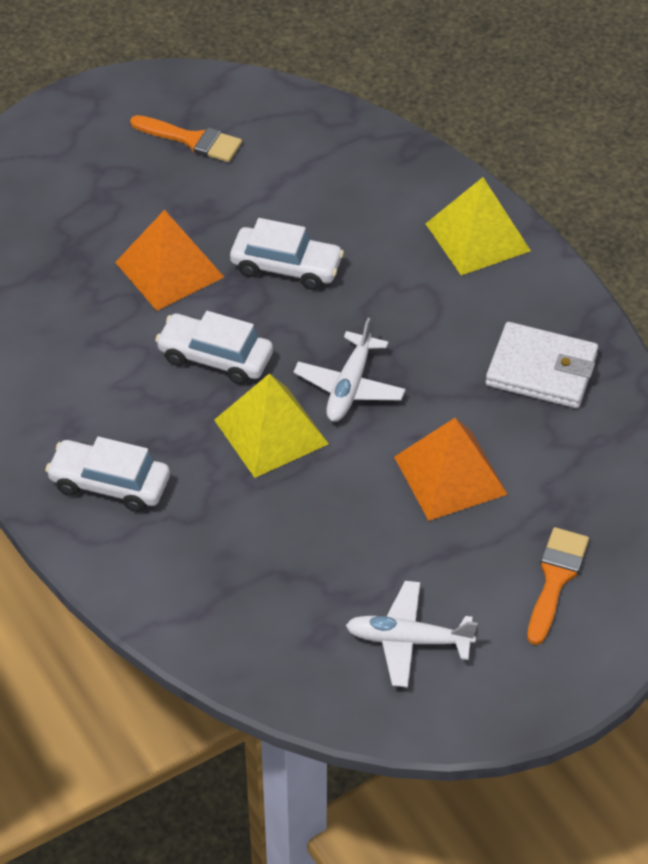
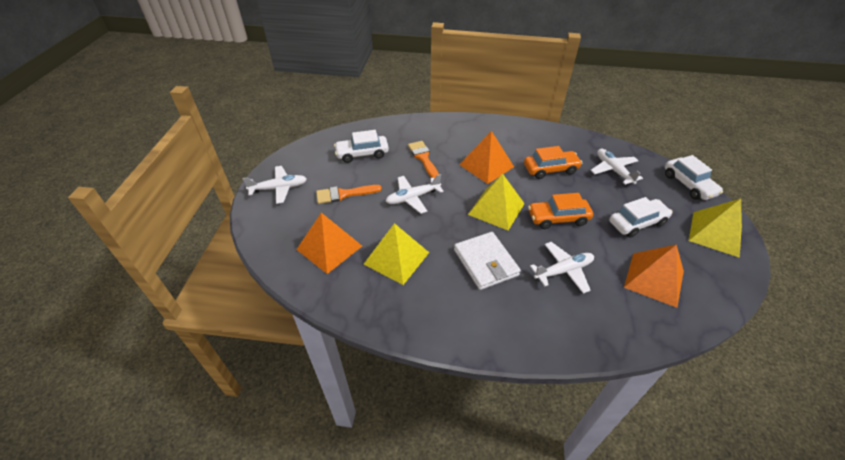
orange car: none = 0 -> [524,146,582,179] [528,193,593,229] = 2
orange pyramid: [115,210,224,311] [394,418,508,521] = 2 -> [296,213,362,274] [459,131,514,184] [624,244,684,308] = 3
white plane: [294,318,406,422] [346,581,477,687] = 2 -> [243,166,307,204] [386,174,444,214] [530,242,594,294] [590,149,643,185] = 4
yellow pyramid: [214,373,329,478] [426,177,531,276] = 2 -> [364,223,429,285] [468,174,525,230] [689,199,742,258] = 3

